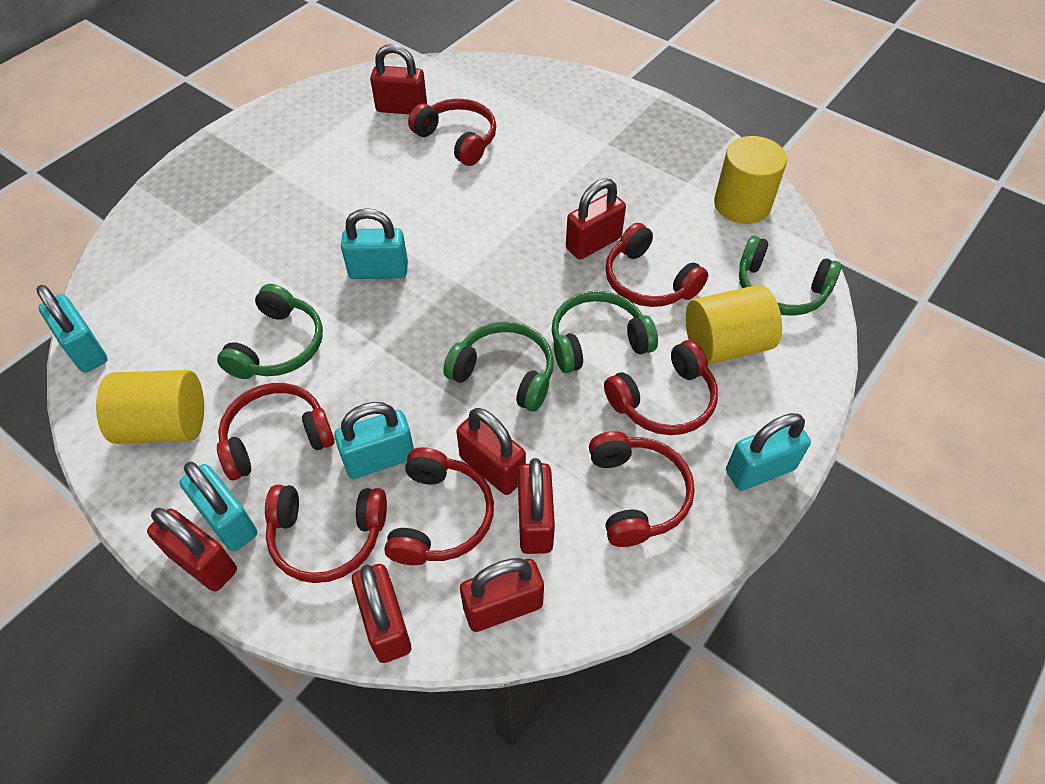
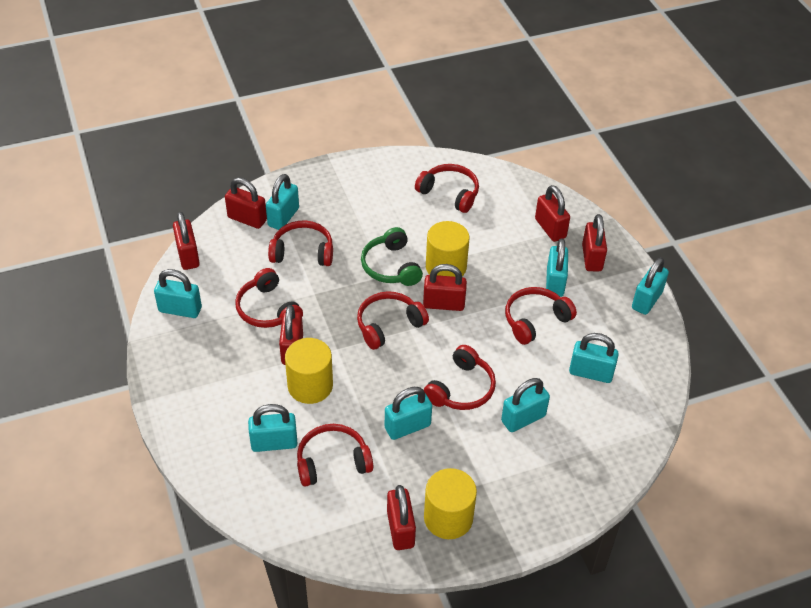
green headphones: [217,284,323,379] [443,321,554,412] [552,291,658,373] [739,236,842,316] = 4 -> [361,227,423,286] = 1
turquoise padlock: [36,285,108,373] [180,462,257,551] [334,402,414,479] [341,208,408,279] [726,413,811,491] = 5 -> [154,269,202,318] [248,404,297,452] [266,174,299,230] [385,387,432,440] [501,378,550,432] [546,238,568,297] [569,333,619,383] [632,257,669,315] = 8

